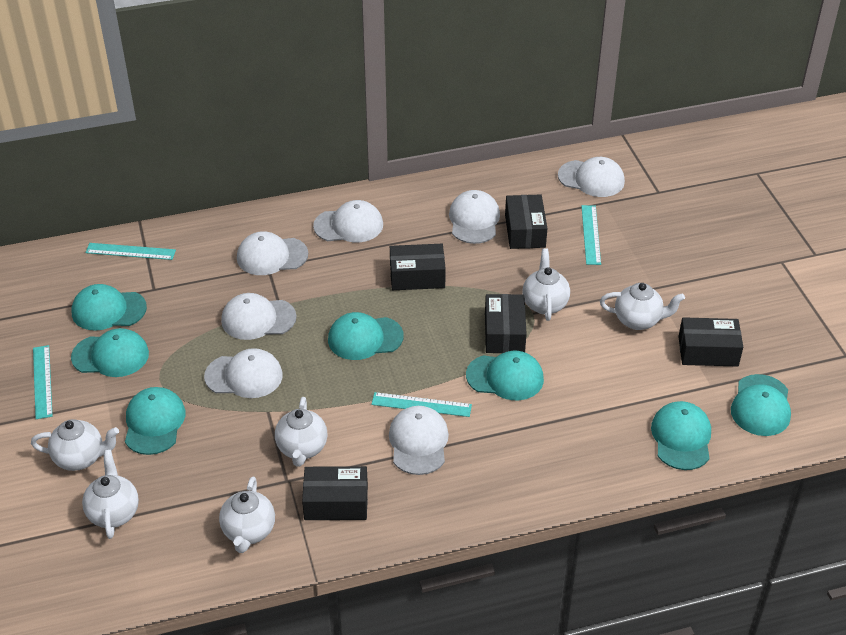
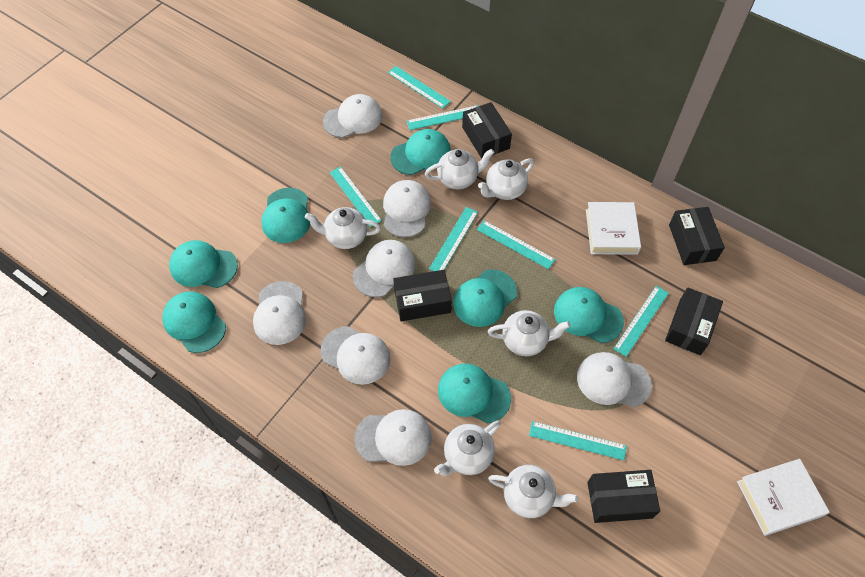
turquoise ruler: [33,345,53,419] [85,243,176,260] [371,392,472,417] [582,205,601,265] = 4 -> [329,167,382,227] [388,66,451,109] [407,105,479,130] [429,207,478,271] [477,220,556,269] [529,421,627,460] [613,286,669,357] = 7
white book: none = 0 -> [586,202,641,255] [737,459,830,536] = 2

